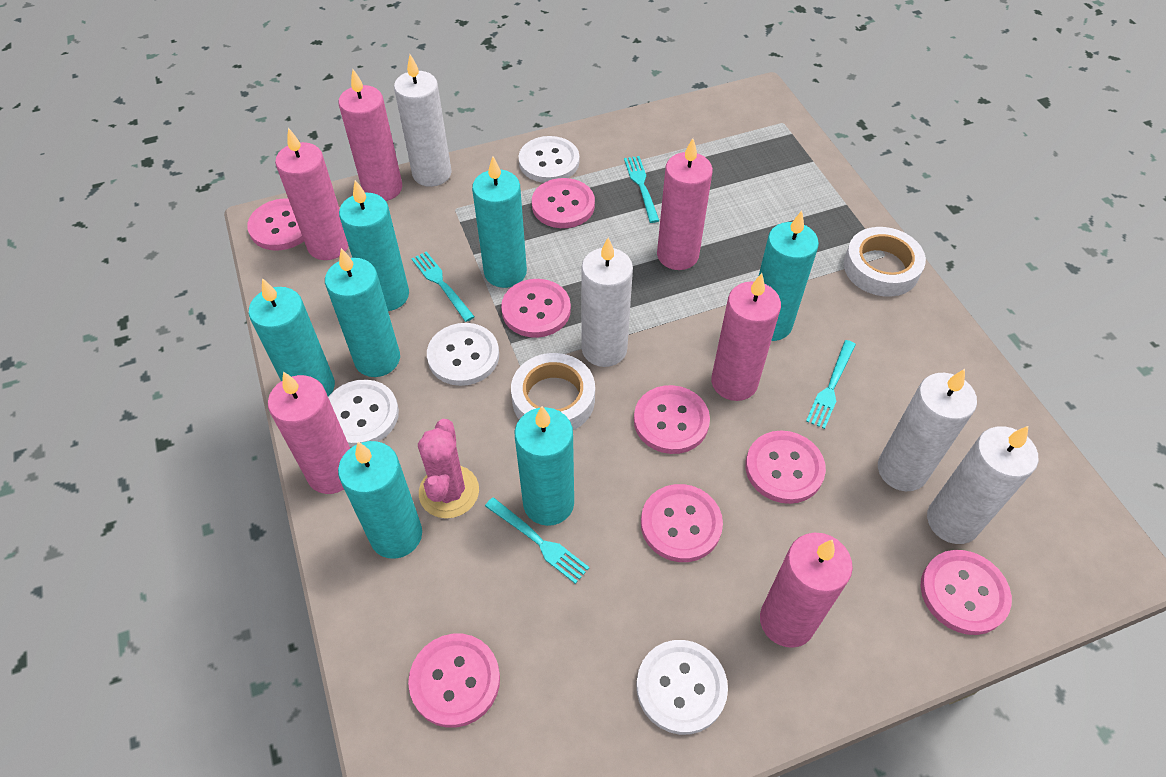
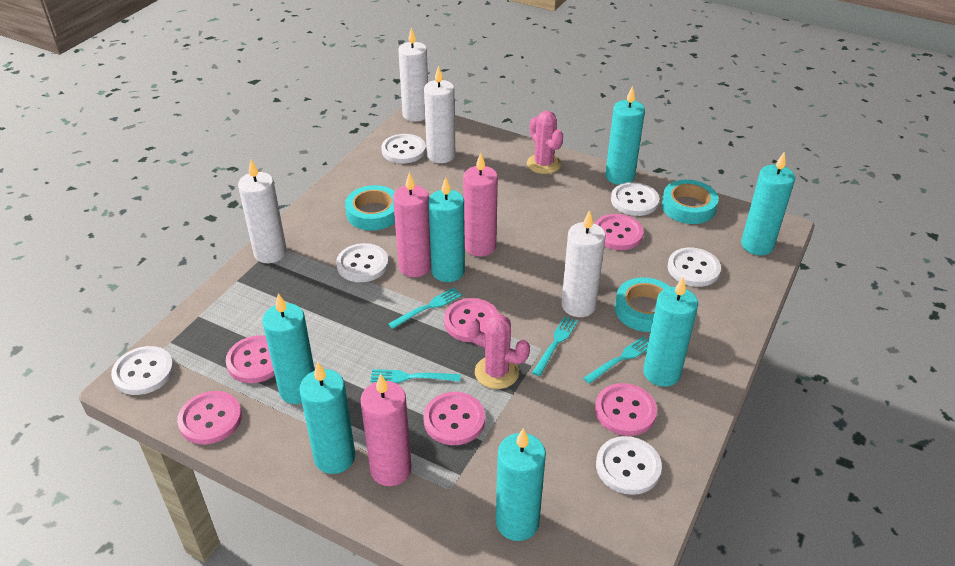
pink button: [247,198,304,250] [408,634,500,728] [501,279,571,338] [532,178,595,228] [634,385,710,454] [641,484,723,562] [745,431,826,504] [921,550,1012,635] = 8 -> [177,391,242,444] [226,335,275,383] [424,392,485,445] [444,298,499,342] [595,214,644,250] [595,383,657,436] = 6
pink cactus: [418,419,479,518] = 1 -> [466,314,530,389] [527,111,563,174] = 2
pink candle: [268,372,350,494] [275,128,349,260] [338,69,402,201] [657,138,713,270] [711,273,781,401] [760,533,853,648] = 6 -> [361,373,412,486] [393,172,431,277] [463,153,498,257] = 3
turquoise tape: none = 0 -> [345,185,395,231] [615,277,670,332] [662,179,719,224] = 3
white button: [328,380,399,447] [427,323,499,386] [519,136,579,183] [636,640,728,735] = 4 -> [111,346,174,395] [336,243,389,282] [381,134,426,164] [596,436,662,495] [611,182,659,216] [667,247,721,287] = 6
white tape: [511,353,595,430] [844,227,926,297] = 2 -> none = 0

